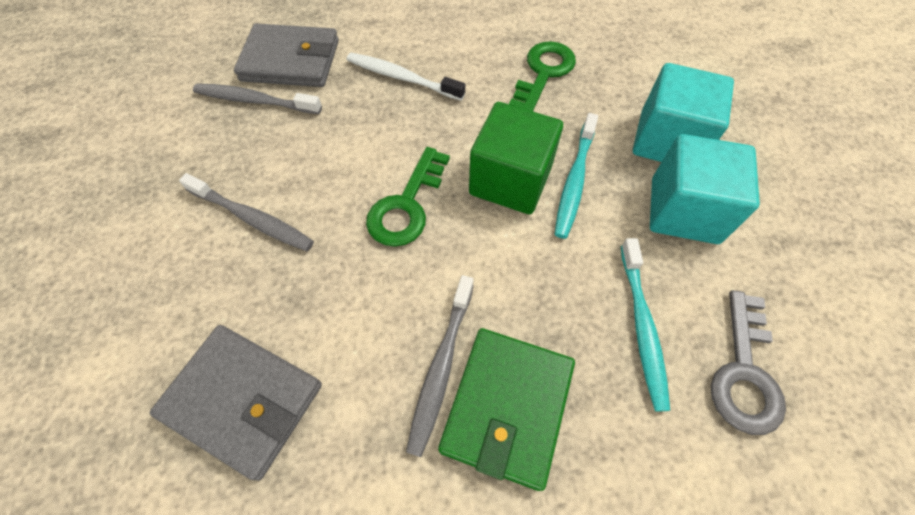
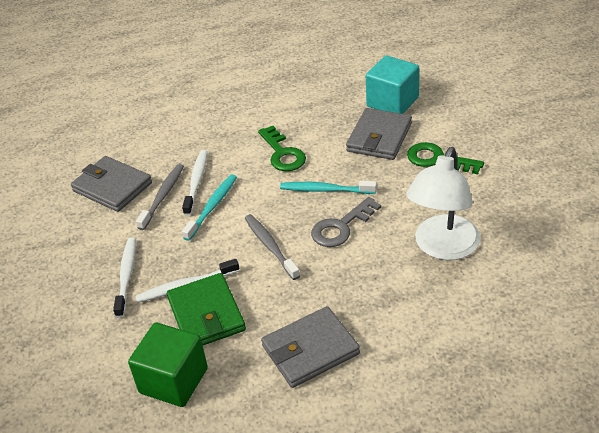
grey toothbrush: [179,173,314,251] [193,83,322,114] [406,275,474,457] = 3 -> [136,164,184,230] [245,214,300,280] = 2
grey wallet: [150,325,322,481] [234,23,339,87] = 2 -> [71,156,152,212] [261,306,360,388] [346,108,412,160] = 3
turquoise cube: [633,63,734,162] [650,134,760,244] = 2 -> [366,56,419,114] = 1
white lamp: none = 0 -> [406,147,480,260] = 1
white toothbrush: [347,53,465,101] = 1 -> [113,237,136,318] [136,259,239,303] [182,150,207,216] = 3

